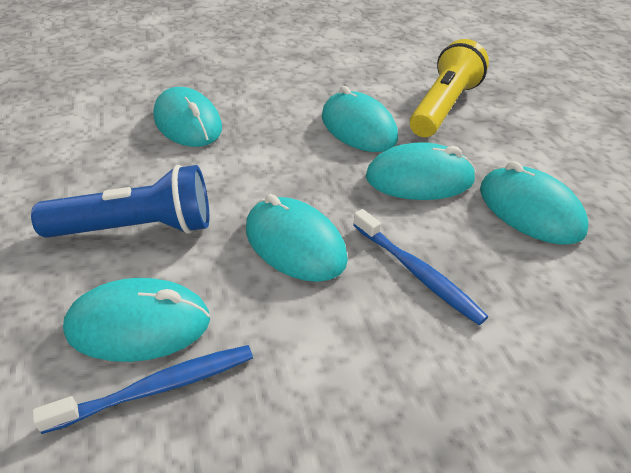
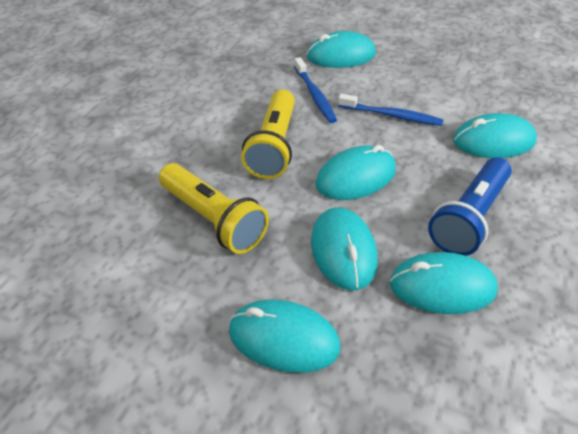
yellow flashlight: [410,39,489,137] = 1 -> [159,163,269,254] [241,90,295,179] = 2

